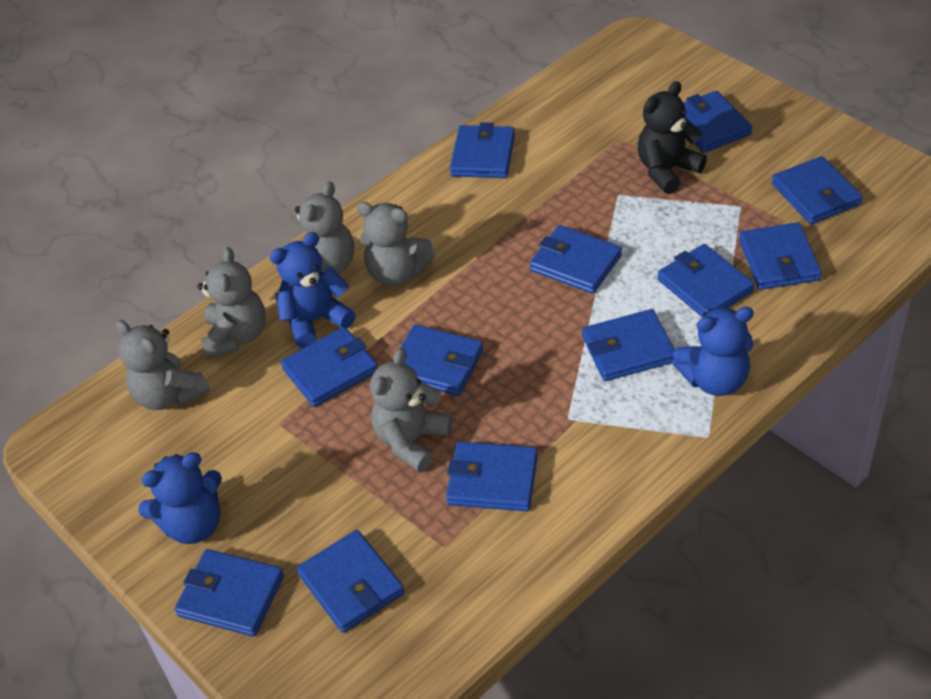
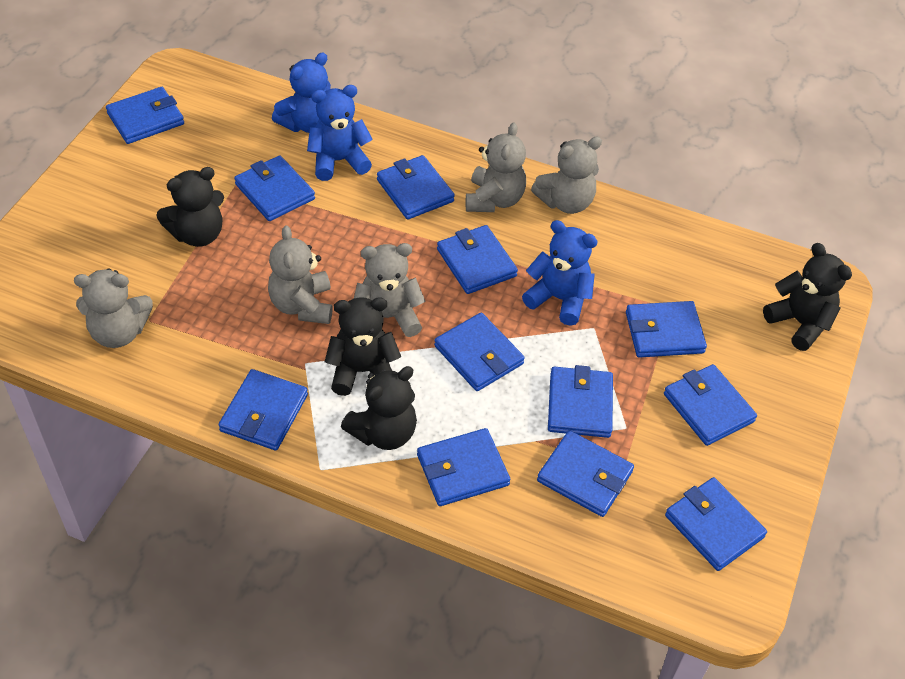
black teddy bear: [638,81,707,194] = 1 -> [156,167,224,247] [325,297,401,396] [341,366,417,450] [763,243,852,351] = 4

